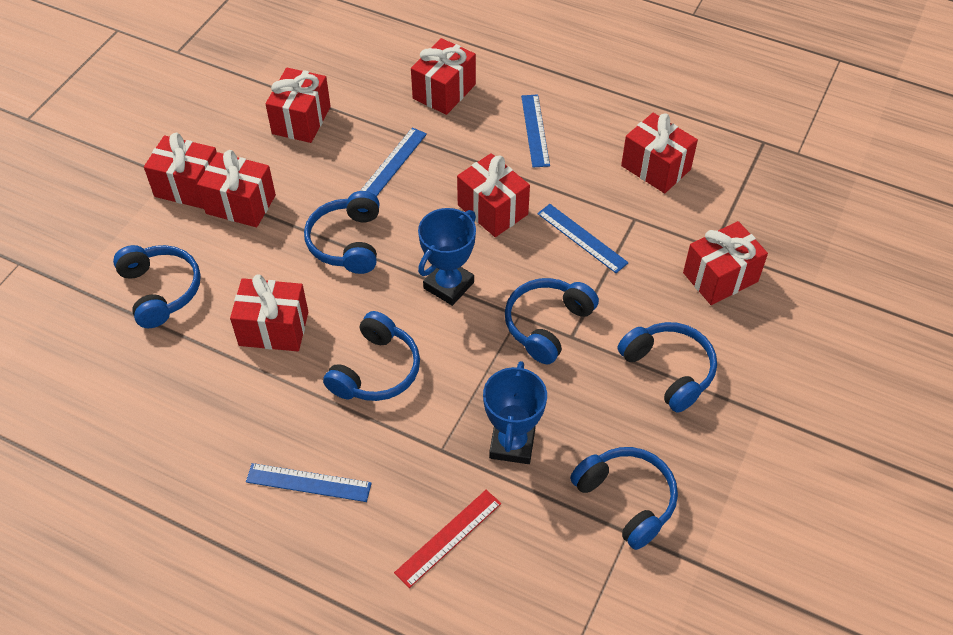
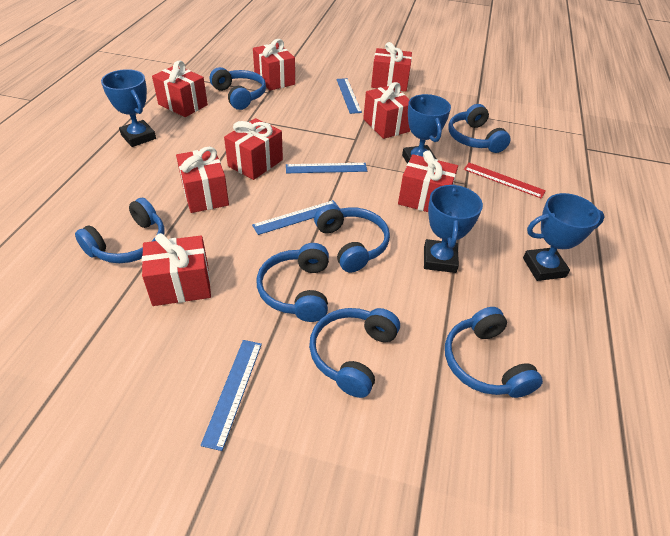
blue headphones: [113,245,201,328] [304,191,379,274] [323,311,420,401] [505,278,599,364] [570,447,678,550] [618,322,717,413] = 6 -> [75,198,165,263] [210,67,266,110] [257,243,329,322] [309,308,400,398] [314,204,390,273] [445,307,543,398] [448,104,511,153] = 7
blue trophy: [418,208,476,306] [483,361,547,464] = 2 -> [101,69,156,147] [402,94,451,163] [424,184,483,273] [523,193,605,281] = 4

